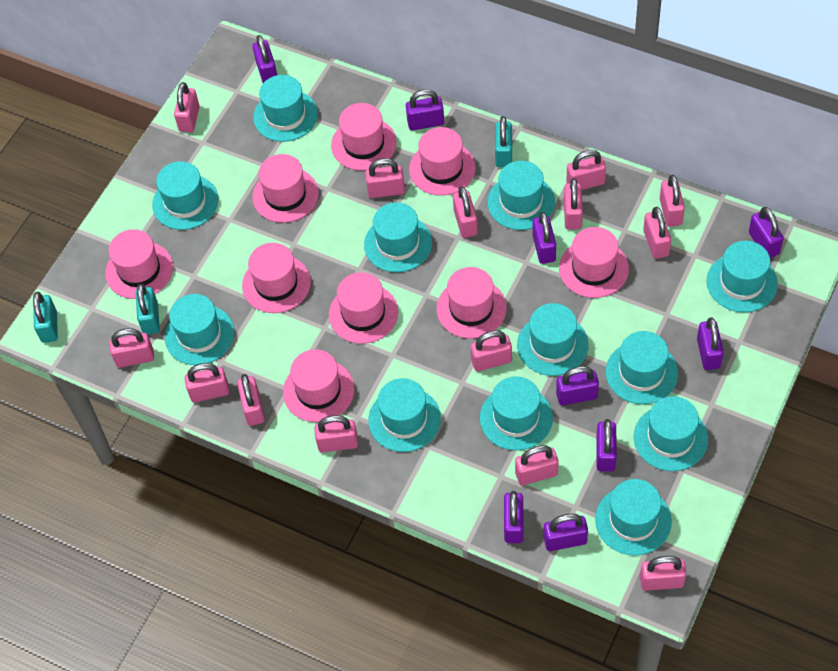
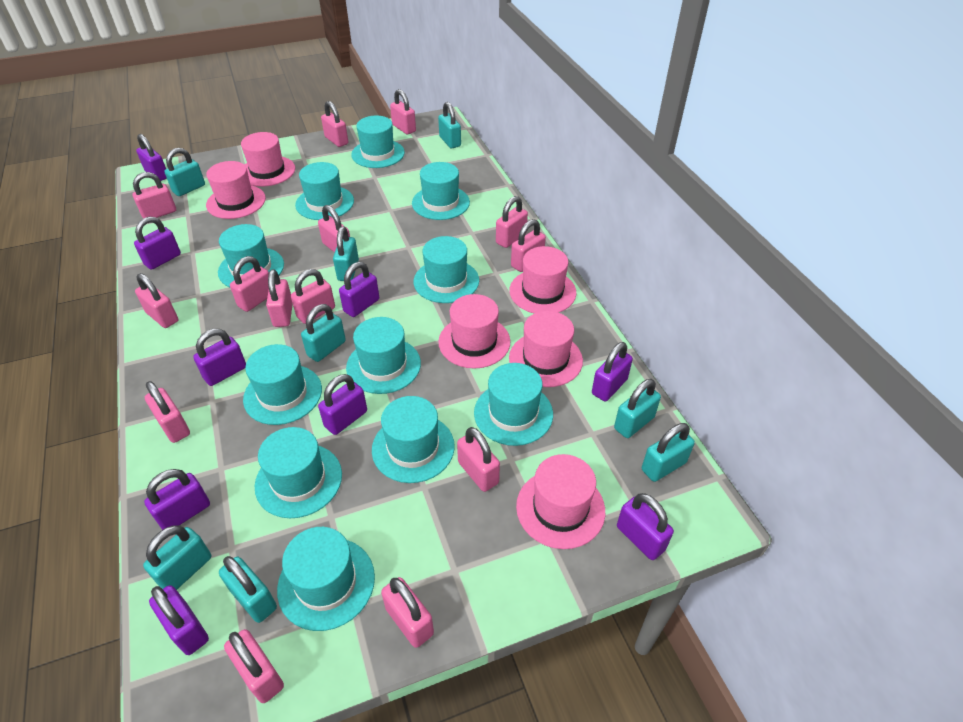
pink hat: [105,229,173,299] [242,243,311,313] [252,154,319,223] [283,349,354,422] [329,272,398,344] [331,103,397,171] [409,127,476,196] [437,267,507,339] [559,227,629,298] = 9 -> [206,161,266,219] [241,132,295,187] [438,294,510,369] [509,246,576,314] [509,311,583,387] [516,454,605,549] = 6
turquoise hat: [152,161,219,230] [165,294,234,365] [253,75,318,142] [364,202,432,272] [368,378,441,452] [480,376,553,451] [487,161,555,230] [517,303,588,376] [595,479,672,556] [605,331,678,405] [634,396,708,471] [707,241,778,312] = 12 -> [218,224,284,287] [243,344,322,425] [255,427,342,518] [277,527,375,631] [295,162,354,220] [346,317,421,394] [351,116,405,168] [372,396,455,483] [412,162,470,220] [414,236,479,303] [474,363,553,446] = 11
turquoise padlock: [33,292,58,343] [136,284,160,335] [495,116,512,167] = 3 -> [143,526,211,590] [164,148,205,196] [219,556,277,623] [301,304,346,362] [333,226,359,281] [438,102,461,148] [614,379,661,438] [642,423,695,482] = 8

